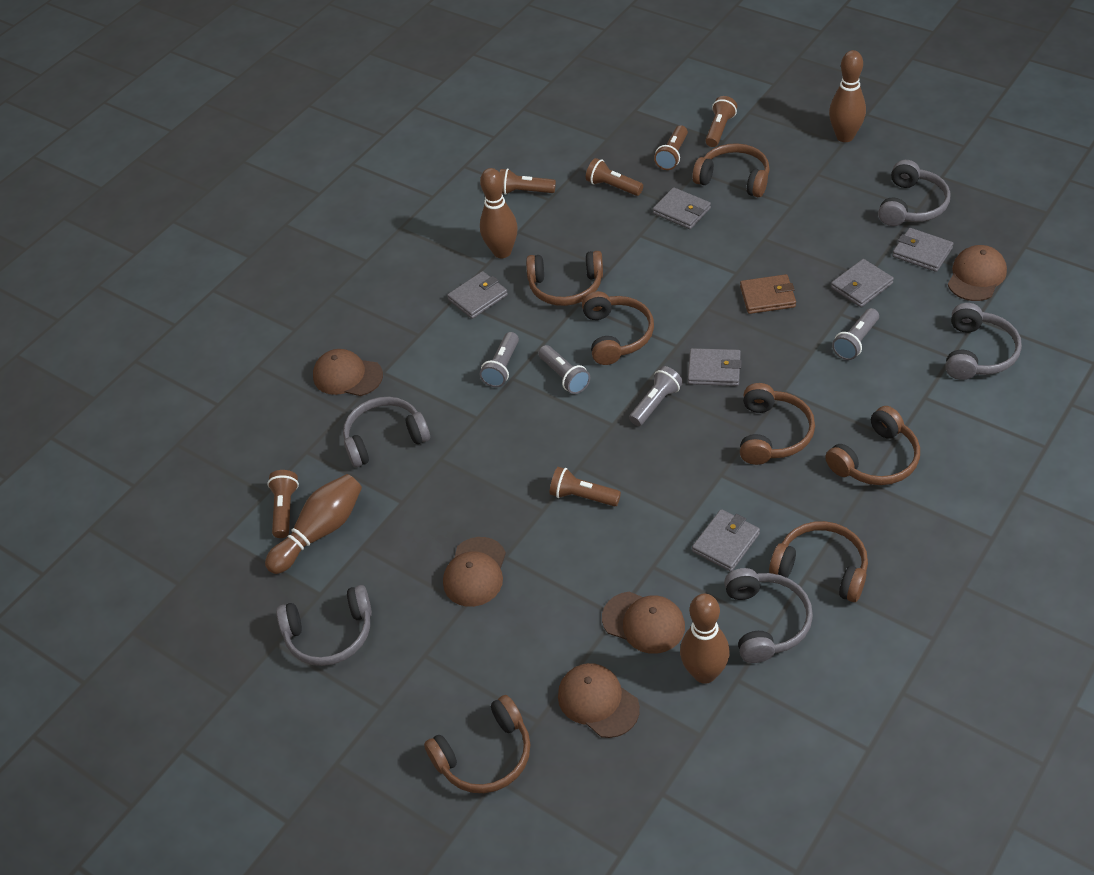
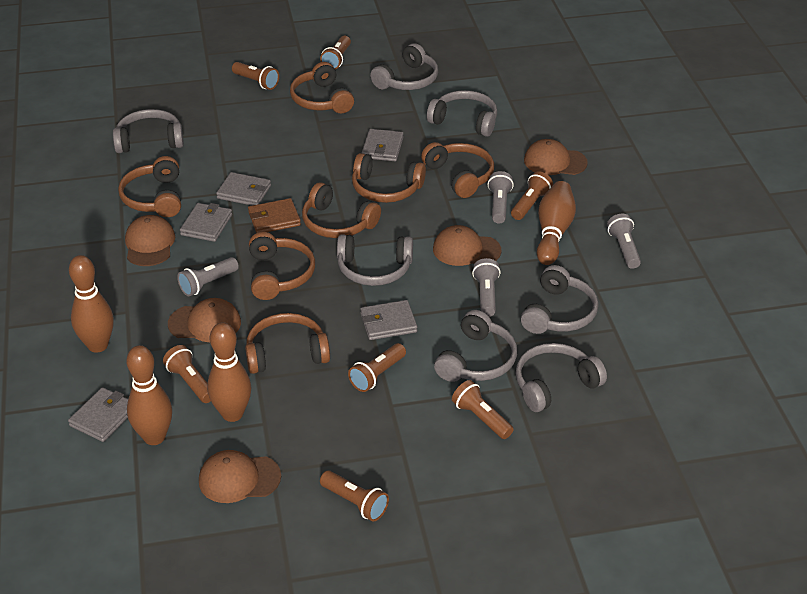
brown flashlight: [267,470,299,538] [500,168,556,195] [550,467,621,507] [586,158,643,196] [654,125,688,170] [705,96,737,147] = 6 -> [163,345,211,403] [232,62,279,90] [320,36,351,70] [320,471,389,521] [348,343,406,392] [452,380,514,439] [511,171,553,220] = 7
grey headphones: [276,585,372,666] [343,397,430,467] [724,568,813,663] [878,160,951,226] [945,303,1022,380] = 5 -> [113,109,184,153] [337,234,413,286] [370,43,438,90] [427,90,497,137] [434,310,517,382] [516,343,607,412] [521,265,598,334] = 7
grey wallet: [447,271,508,319] [653,187,711,229] [688,348,742,386] [692,509,760,572] [831,259,894,307] [892,228,954,272] = 6 -> [68,387,128,442] [180,203,232,242] [216,172,271,206] [360,300,417,340] [362,129,404,161] = 5

